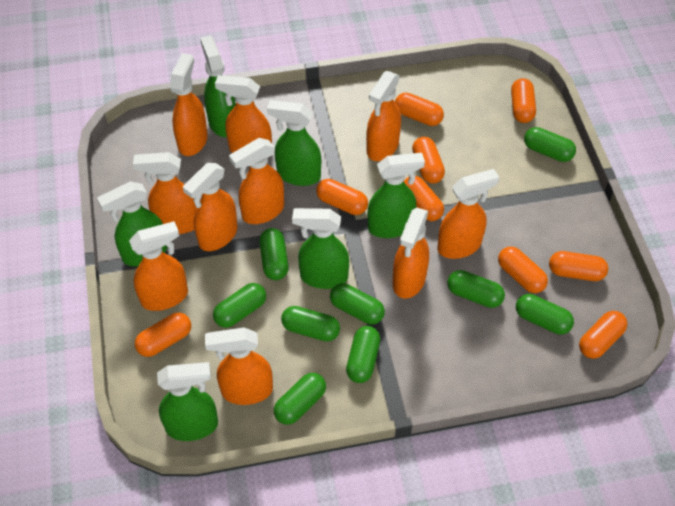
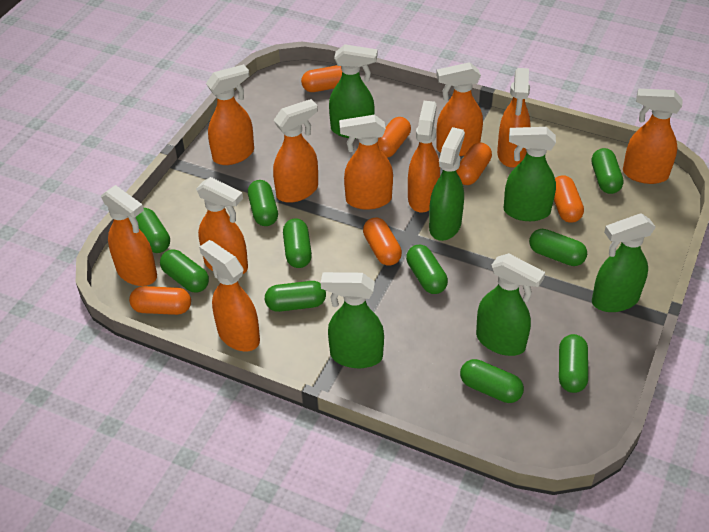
green capsule: [213,283,266,328] [260,228,289,280] [274,373,326,425] [281,306,340,342] [330,283,385,324] [346,326,380,383] [447,270,505,308] [516,294,574,335] [524,127,576,162] = 9 -> [135,208,170,253] [160,249,209,293] [248,180,278,226] [265,281,326,312] [283,219,312,268] [406,245,448,294] [460,359,524,403] [529,229,587,266] [559,334,588,393] [591,148,624,194] = 10
orange capsule: [135,312,191,357] [316,179,368,215] [395,93,444,126] [404,176,444,221] [412,137,445,184] [498,247,548,293] [511,78,536,123] [549,251,608,281] [579,311,627,359] = 9 -> [129,286,191,315] [301,65,342,92] [363,218,402,266] [377,117,411,158] [456,142,492,185] [554,175,584,223] = 6

